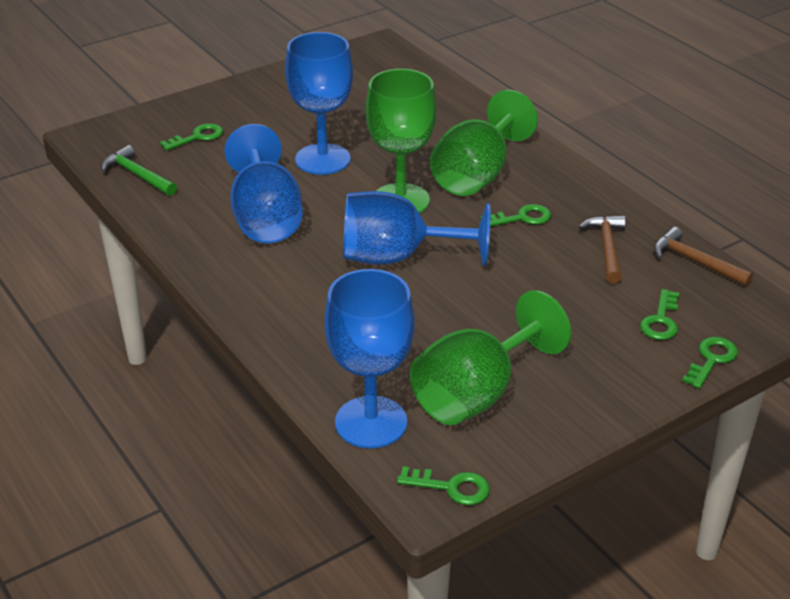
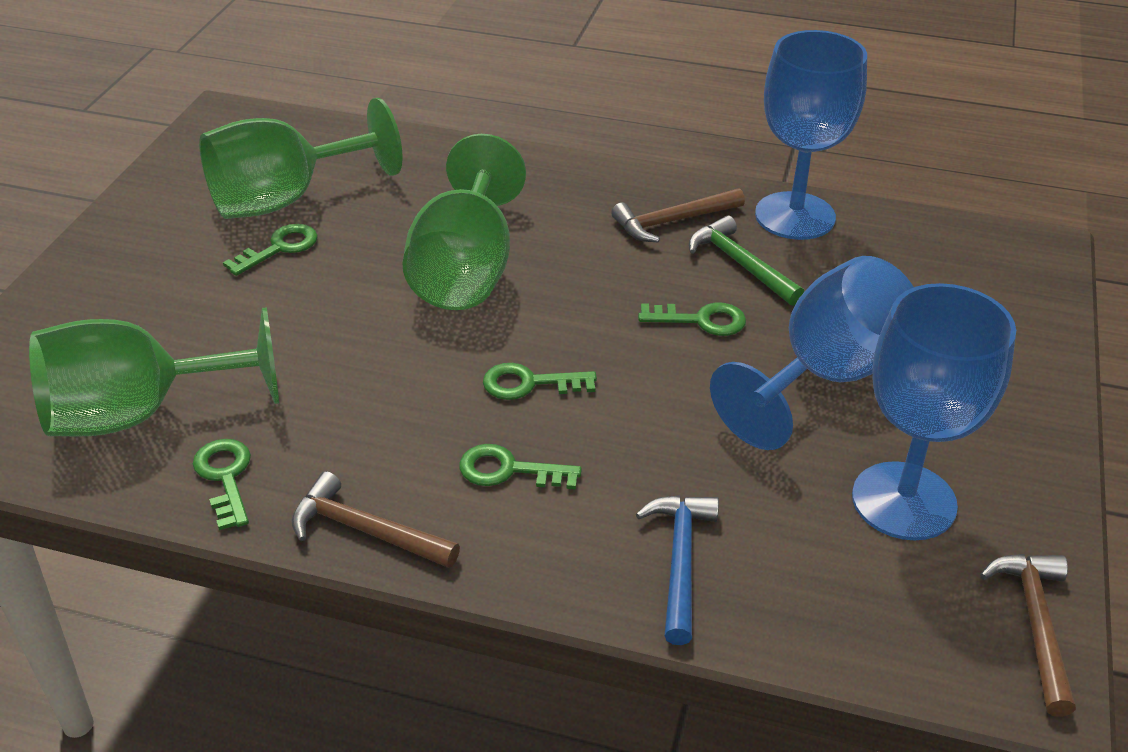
blue goblet: [224,124,302,243] [285,32,353,175] [325,269,415,449] [343,191,490,266] = 4 -> [710,256,914,450] [755,30,867,240] [852,283,1016,540] = 3
blue hammer: none = 0 -> [636,495,719,645] = 1
brown hammer: [579,216,626,284] [654,227,753,286] = 2 -> [292,471,460,568] [611,188,745,242] [980,554,1076,717] = 3

